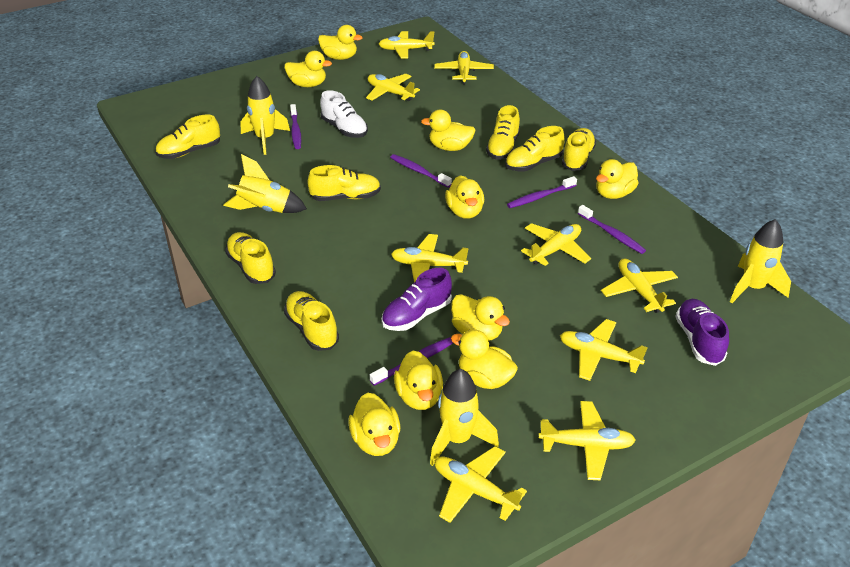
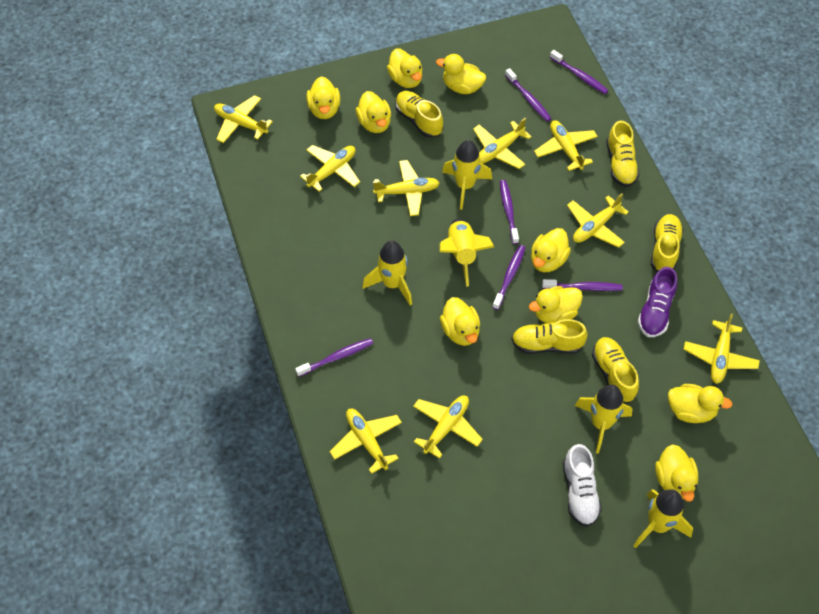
purple shoe: [381,268,452,331] [675,299,729,366] = 2 -> [638,267,677,337] = 1
purple toothbrush: [290,104,301,149] [370,337,453,386] [390,154,452,188] [507,176,577,208] [578,205,646,254] = 5 -> [295,338,373,377] [492,245,526,310] [500,180,519,244] [505,68,551,122] [542,279,623,291] [550,50,608,94] = 6
yellow rocket: [223,154,307,213] [241,76,290,155] [430,369,499,466] [730,219,791,303] = 4 -> [362,241,412,305] [440,218,494,287] [442,140,492,210] [575,385,632,454] [634,489,693,548] = 5
yellow shoe: [155,115,220,159] [225,232,276,284] [284,291,339,351] [307,165,381,201] [486,105,520,160] [505,126,565,171] [562,128,596,171] = 7 -> [395,91,443,138] [511,319,588,354] [592,337,639,403] [606,120,639,187] [651,214,684,272] = 5

